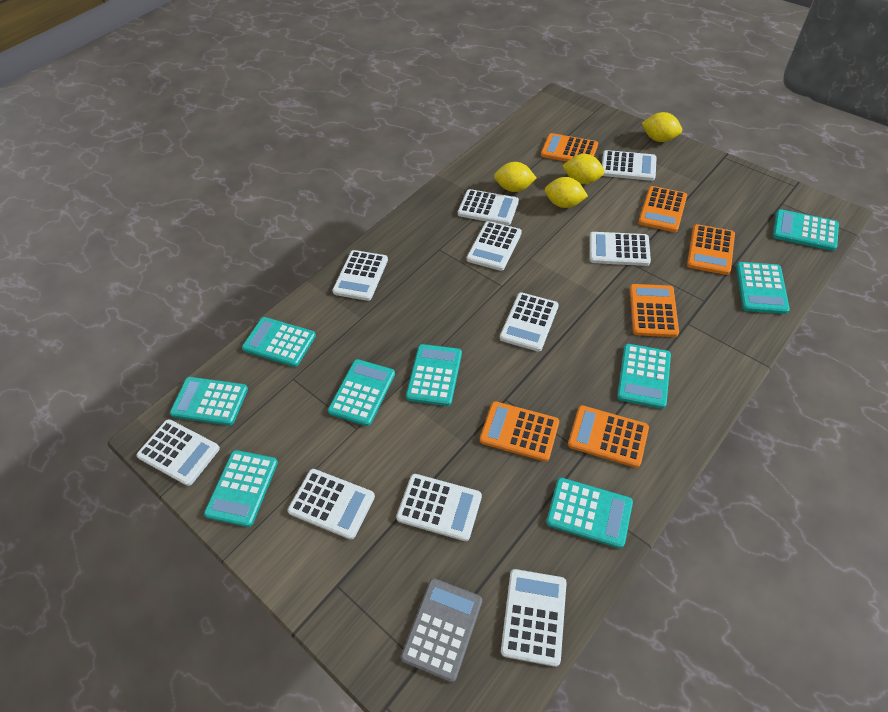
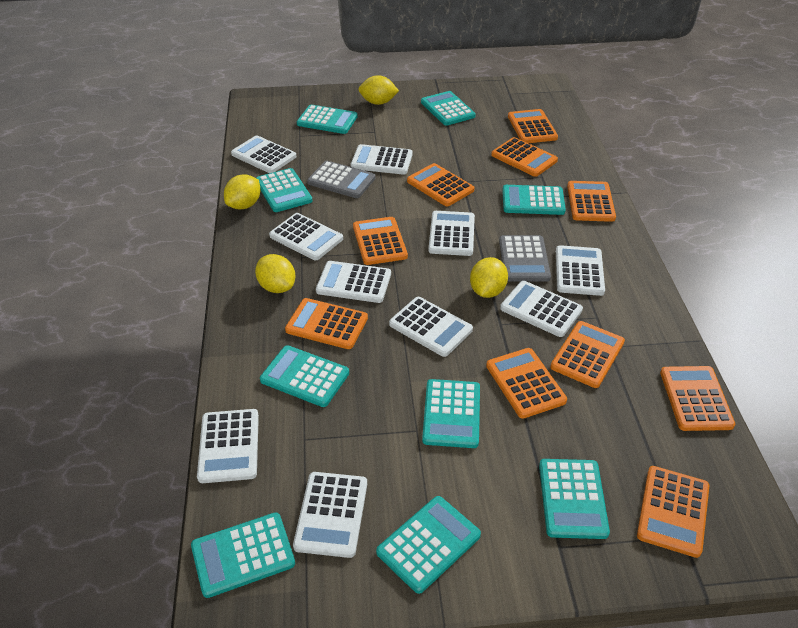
grey calculator: [401,578,482,682] = 1 -> [307,161,375,198] [499,235,551,282] = 2
orange calculator: [480,401,559,462] [541,133,598,162] [568,405,649,468] [630,284,679,337] [638,186,687,232] [687,224,735,275] = 6 -> [285,298,368,349] [353,217,408,265] [407,163,475,206] [486,348,567,419] [491,137,558,177] [508,109,558,143] [550,321,625,388] [567,181,616,222] [637,466,709,558] [660,366,735,431] = 10

